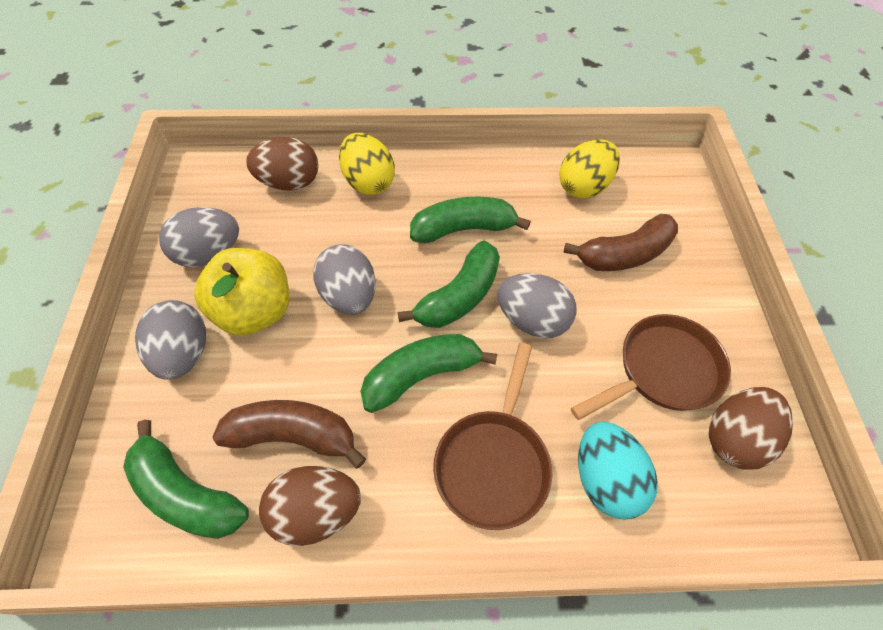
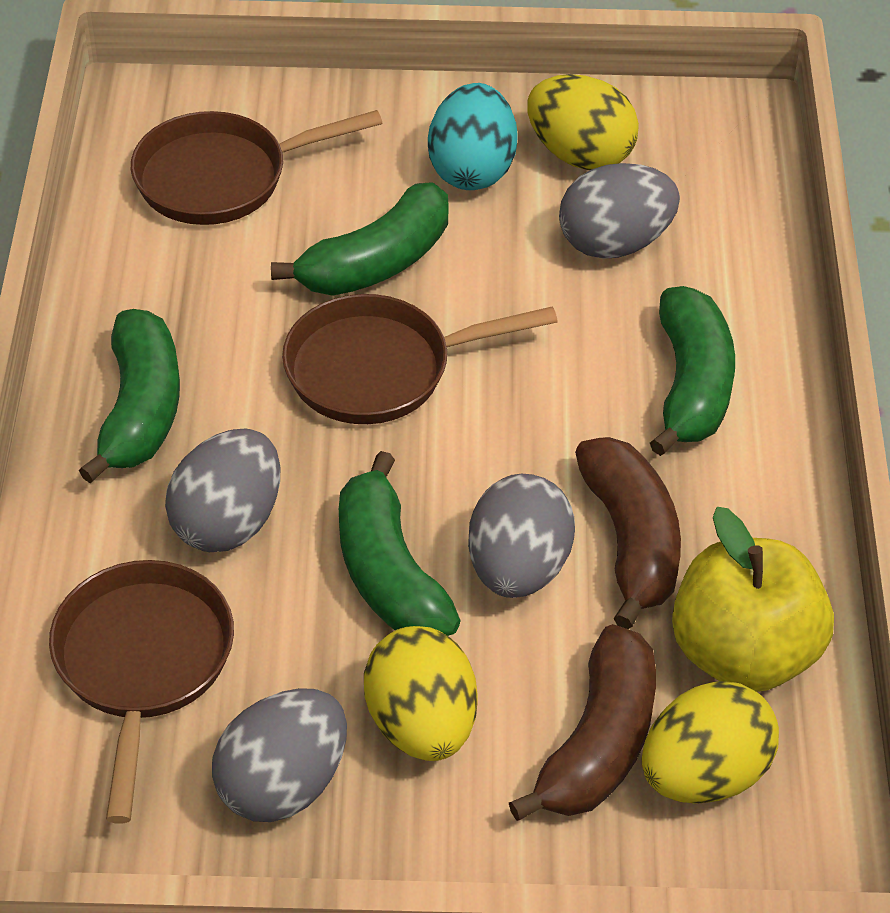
brown egg: [246,137,319,190] [259,466,361,546] [709,387,793,470] = 3 -> none = 0
brown pan: [433,343,552,530] [571,314,731,420] = 2 -> [49,560,234,823] [131,110,382,225] [282,294,558,424] = 3
yellow egg: [339,133,395,195] [559,139,620,198] = 2 -> [364,626,478,761] [527,74,639,170] [642,681,779,804] = 3

